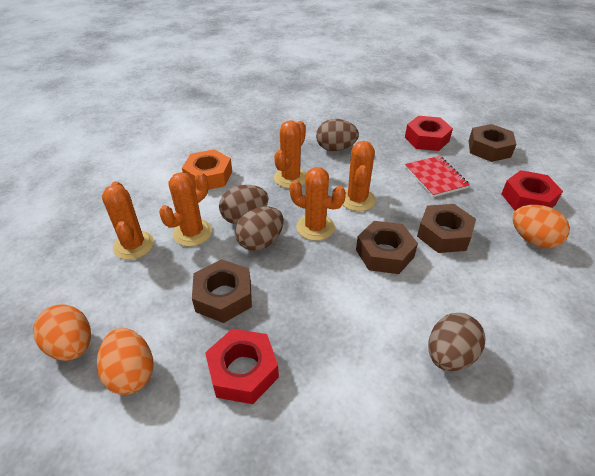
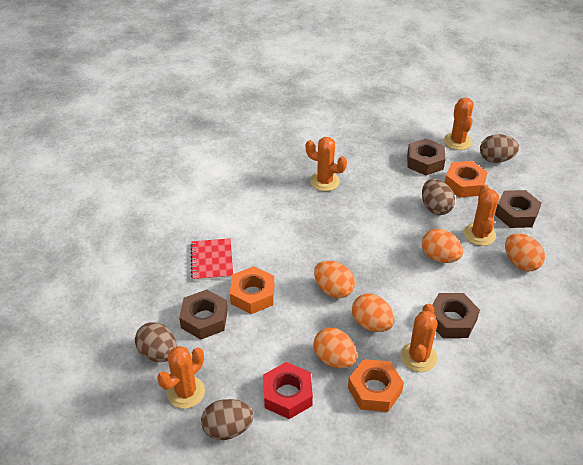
orange egg: [33,304,91,361] [97,328,153,395] [513,205,570,248] = 3 -> [314,261,355,298] [314,328,357,368] [352,294,395,332] [422,229,463,263] [505,233,545,271] = 5
orange nut: [182,149,232,190] = 1 -> [230,266,274,314] [348,359,404,412] [445,161,488,198] = 3
red nut: [205,329,279,404] [405,116,453,151] [501,170,563,211] = 3 -> [263,362,313,419] = 1

